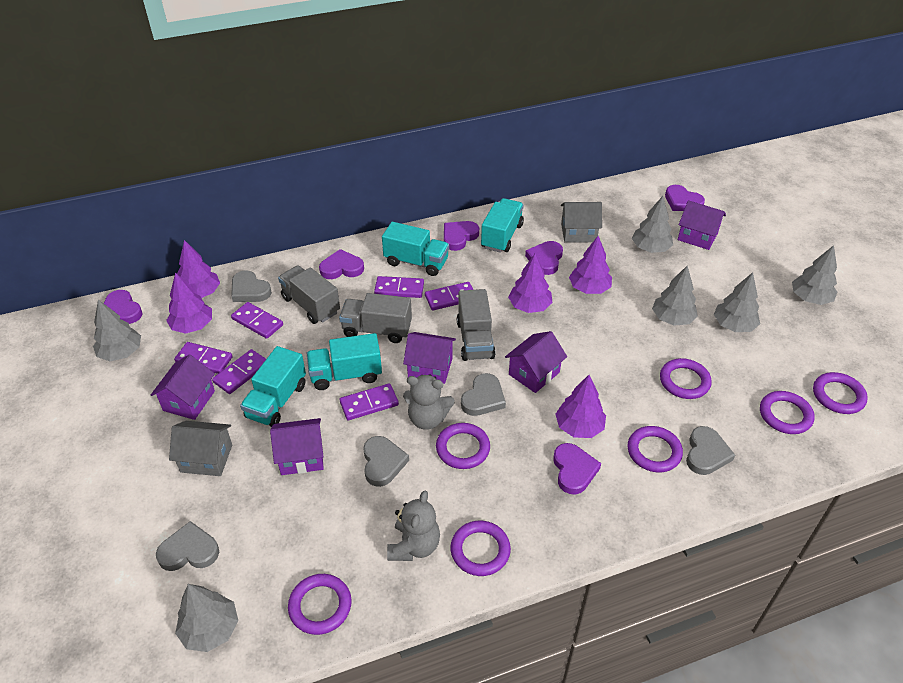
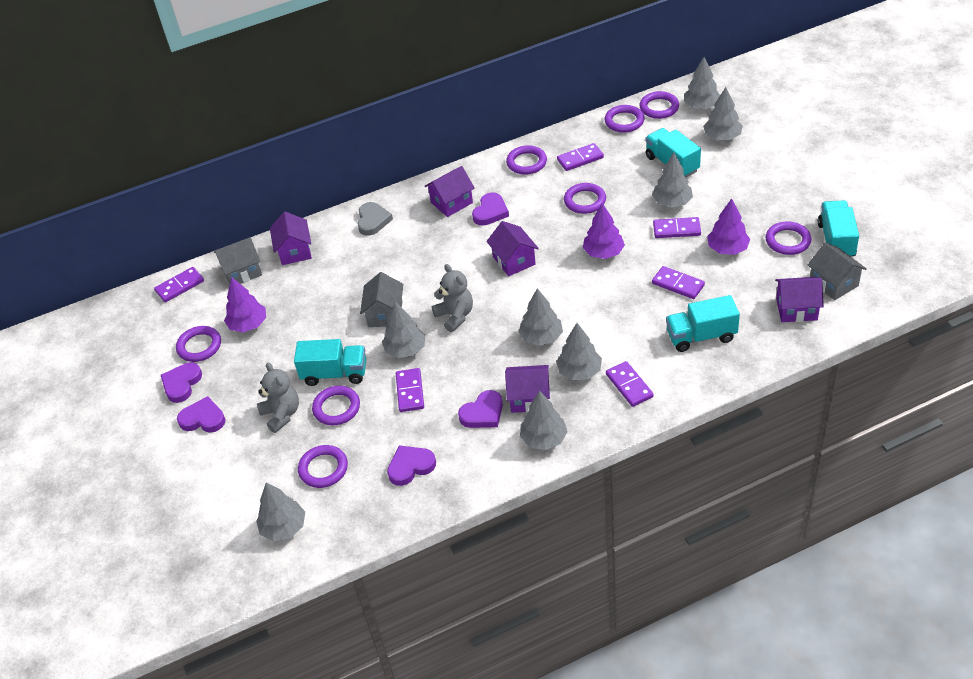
grey heart: [156,521,219,571] [231,270,272,302] [363,436,409,487] [461,373,506,416] [686,426,735,475] = 5 -> [358,202,393,236] = 1
grey house: [169,421,232,476] [561,202,602,243] = 2 -> [214,237,262,284] [360,272,403,327] [808,242,867,300] = 3
grey tree: [93,300,141,361] [175,584,238,652] [632,196,673,253] [652,266,698,326] [714,272,760,332] [792,245,838,305] = 6 -> [256,482,305,541] [382,301,425,358] [519,288,563,346] [520,391,568,450] [556,323,602,380] [652,152,693,208] [684,57,720,109] [703,87,743,140] = 8
grey truck: [278,266,340,324] [339,293,412,343] [457,289,495,361] = 3 -> none = 0
purple heart: [104,290,143,324] [319,249,364,279] [444,221,479,251] [525,241,563,275] [553,443,601,495] [665,185,705,211] = 6 -> [161,362,202,403] [177,396,225,433] [387,445,436,486] [458,390,503,428] [472,192,509,226] = 5
purple ring: [288,574,352,635] [436,423,490,469] [450,521,511,576] [627,426,683,472] [660,358,712,399] [760,391,815,434] [813,372,868,414] = 7 -> [176,326,221,362] [298,445,348,488] [312,386,360,425] [506,145,547,175] [564,183,606,214] [605,105,644,133] [640,91,679,119] [765,221,811,255] = 8
purple tree: [166,273,212,334] [177,240,220,298] [508,254,552,313] [556,375,606,438] [569,236,612,294] = 5 -> [224,277,266,333] [583,203,625,259] [707,198,750,255] = 3

